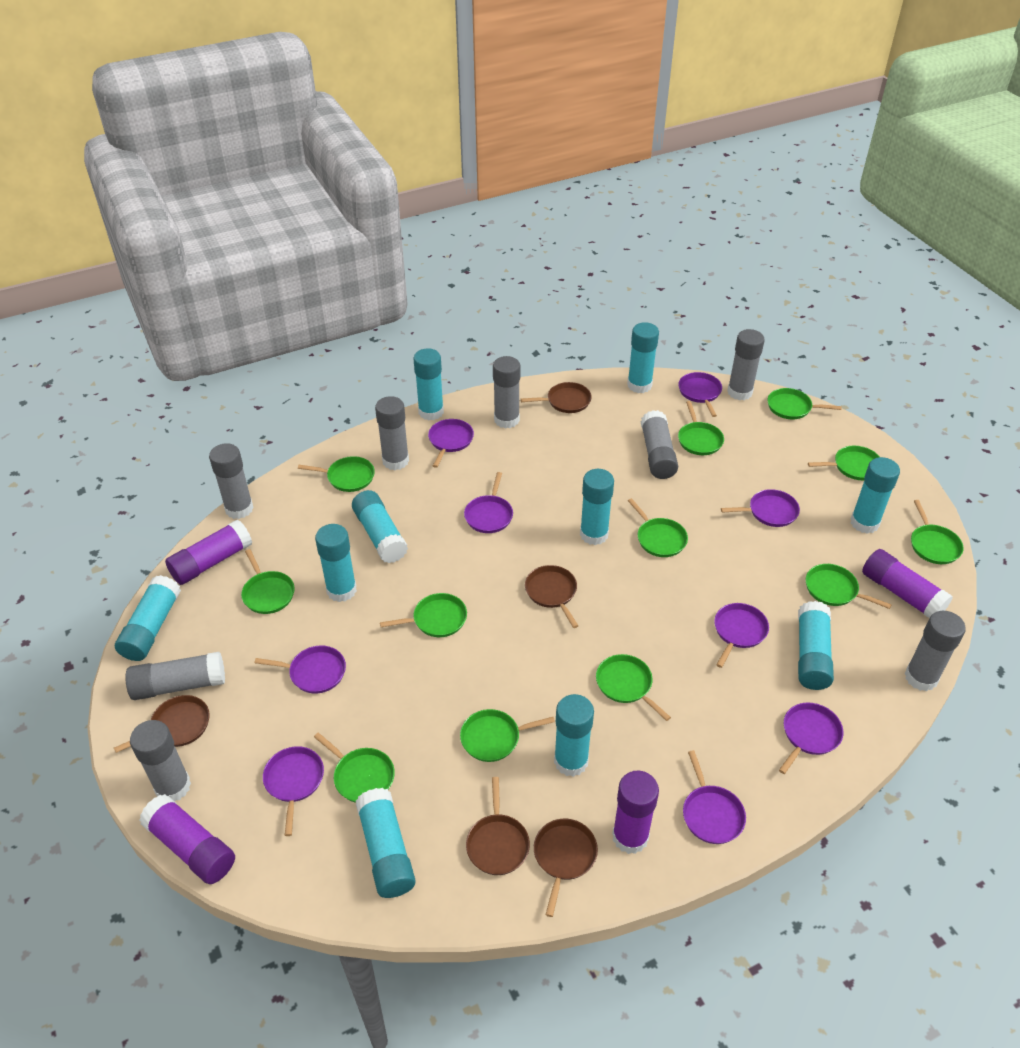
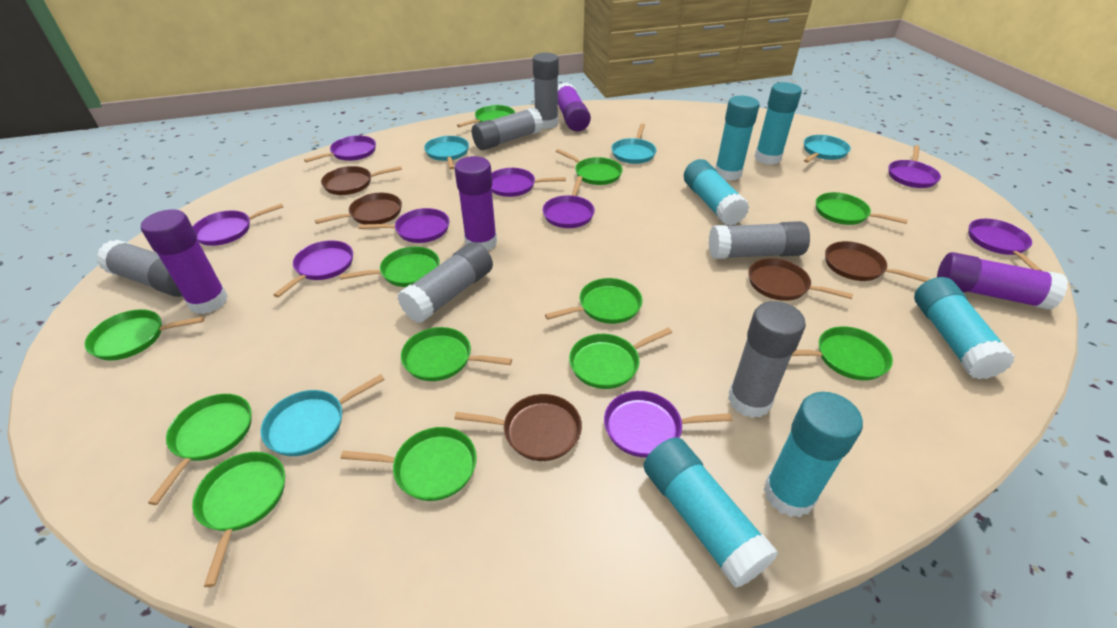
grey glue stick: [125,652,225,700] [130,720,191,801] [209,443,254,519] [375,396,409,470] [493,356,521,429] [641,410,678,479] [727,329,765,400] [904,611,966,691] = 8 -> [96,240,182,297] [397,242,493,323] [472,107,543,150] [533,52,559,129] [709,221,810,259] [728,301,806,418] = 6
turquoise glue stick: [115,575,181,661] [315,524,357,602] [352,490,408,563] [356,788,415,898] [413,348,444,420] [554,694,594,777] [580,469,614,545] [627,322,659,393] [798,601,834,690] [851,457,900,534] = 10 -> [643,437,778,588] [684,159,749,226] [715,96,760,181] [754,82,802,165] [764,392,863,517] [914,277,1015,379] = 6
turquoise pan: none = 0 -> [261,374,385,456] [424,136,469,170] [611,123,656,164] [804,135,851,163] = 4

